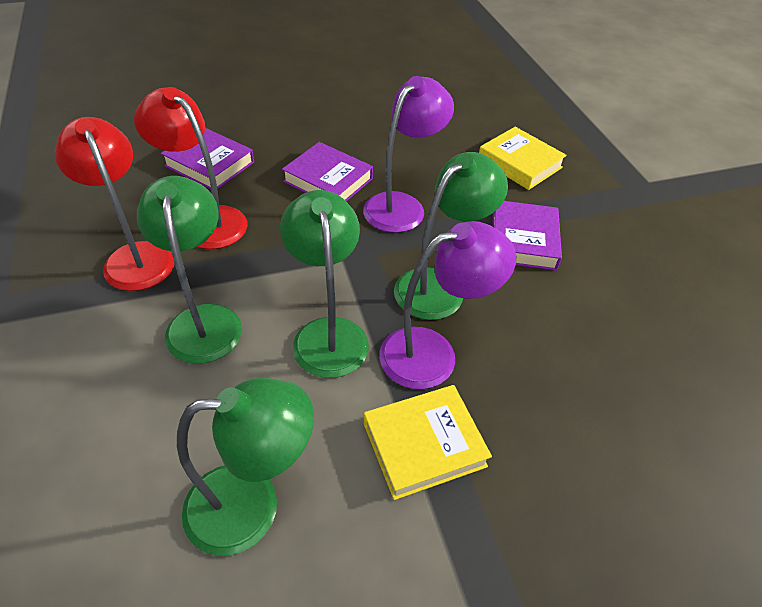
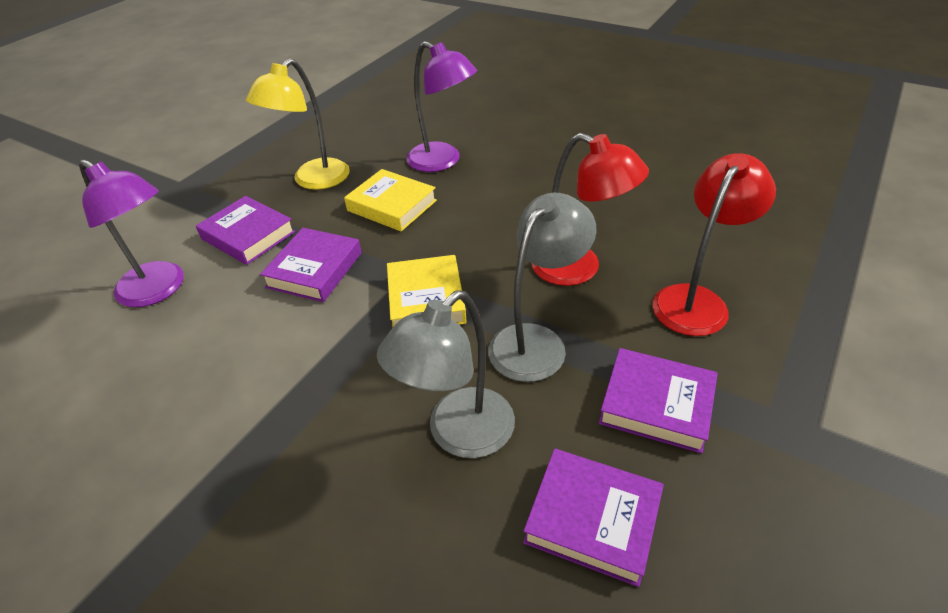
green lamp: [137,176,242,364] [177,378,314,556] [280,190,369,378] [394,152,508,320] = 4 -> none = 0
grey lamp: none = 0 -> [377,290,515,458] [488,193,597,382] = 2
purple book: [161,128,254,190] [282,142,373,201] [492,201,562,271] = 3 -> [196,196,295,265] [260,228,362,302] [523,449,664,587] [599,348,718,454] = 4
yellow lamp: none = 0 -> [246,58,350,190] = 1

